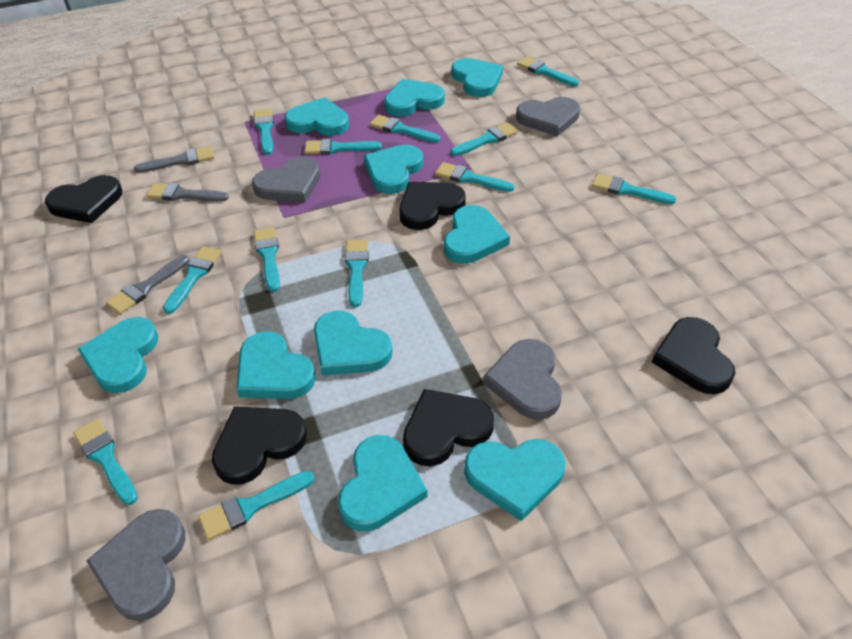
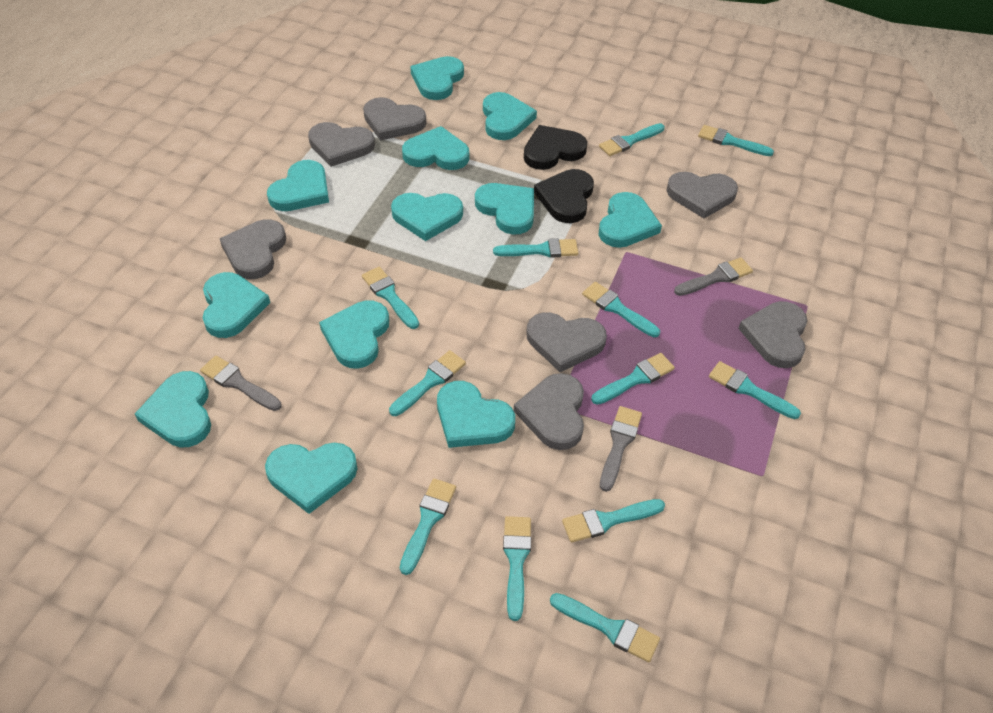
black heart: [45,175,122,223] [212,406,307,485] [399,182,466,230] [403,389,494,466] [652,317,735,394] = 5 -> [524,125,587,170] [534,169,594,223] = 2
grey heart: [86,509,185,621] [252,157,320,202] [483,339,562,420] [516,97,580,136] = 4 -> [219,219,286,279] [308,122,375,167] [363,97,426,141] [514,373,584,450] [526,312,607,372] [666,172,738,218] [738,301,808,368] = 7
turquoise heart: [78,317,158,393] [236,331,316,399] [285,97,349,136] [314,311,392,376] [338,435,427,531] [364,144,424,194] [384,79,445,117] [444,205,510,264] [451,58,503,97] [464,439,565,521] = 10 -> [135,371,211,447] [203,272,270,338] [265,443,358,514] [267,160,329,211] [319,300,389,369] [391,193,463,241] [402,126,469,170] [410,56,464,100] [437,381,515,448] [475,183,534,235] [483,92,537,140] [599,192,662,248] = 12

